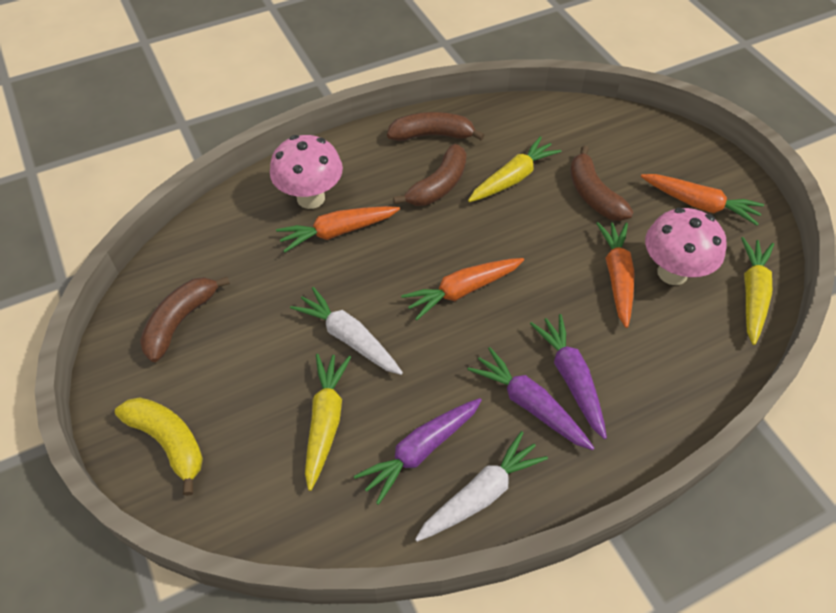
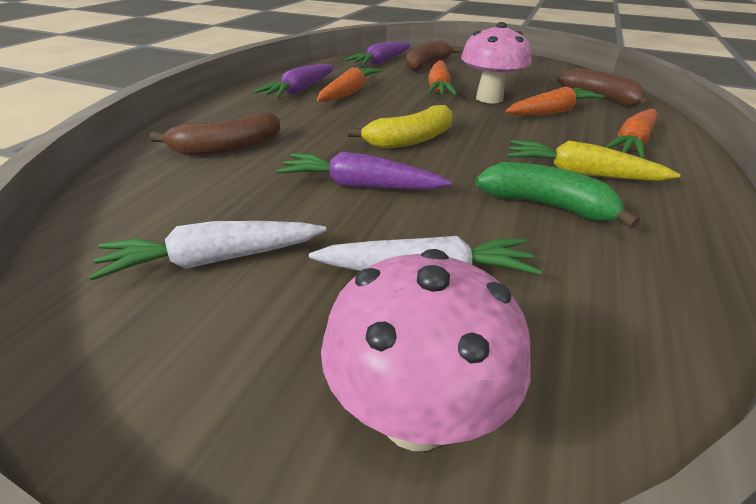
brown banana: [140,277,230,362] [387,112,484,141] [393,144,467,206] [570,145,633,221] = 4 -> [150,113,280,156] [406,40,461,71] [557,68,651,107] = 3
green banana: none = 0 -> [476,162,640,229] = 1
yellow carrot: [305,354,351,491] [468,136,561,202] [741,237,774,345] = 3 -> [507,140,681,181] = 1

